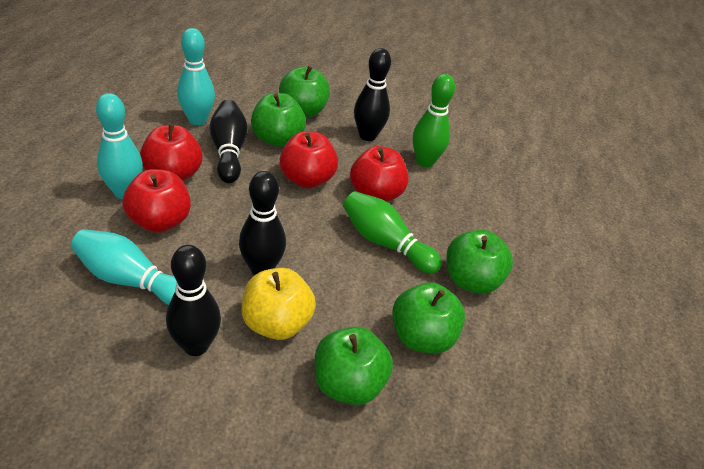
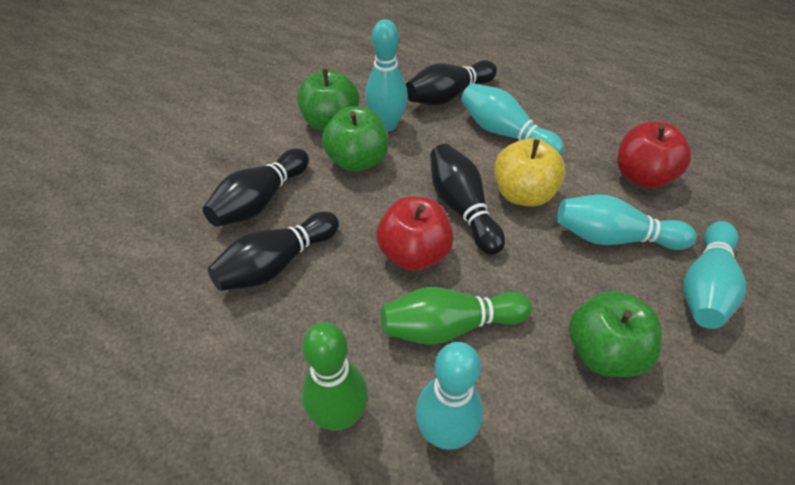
green apple: [251,93,306,147] [279,66,330,117] [315,326,393,405] [392,282,465,354] [447,230,513,294] = 5 -> [297,69,359,131] [322,106,388,172] [569,291,662,377] = 3
red apple: [122,169,191,233] [140,124,203,181] [280,131,338,188] [350,146,409,202] = 4 -> [376,196,454,271] [617,122,691,188] = 2
turquoise bowling pin: [71,229,177,305] [96,93,143,199] [177,28,215,125] = 3 -> [365,19,408,131] [415,342,483,450] [461,84,564,155] [557,195,697,250] [683,221,746,329] = 5

